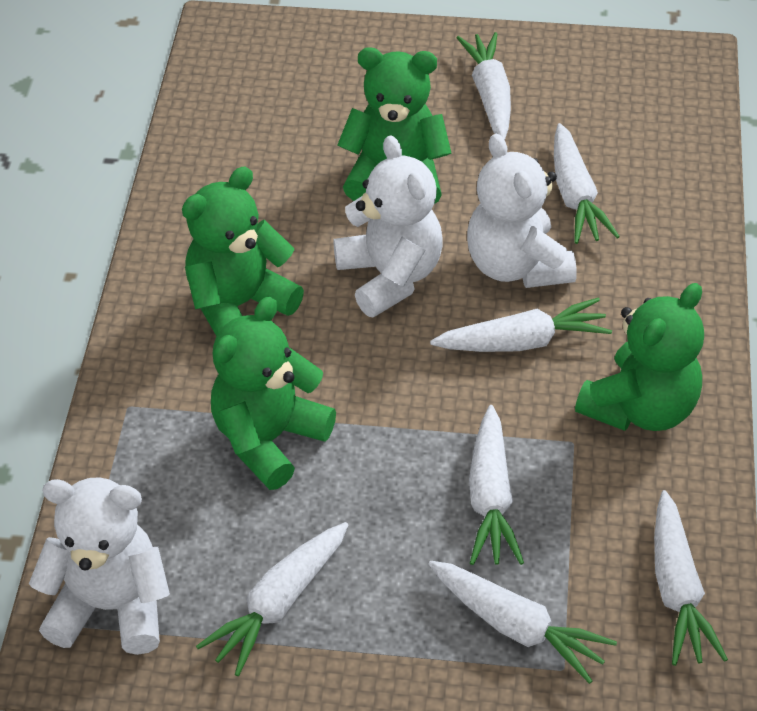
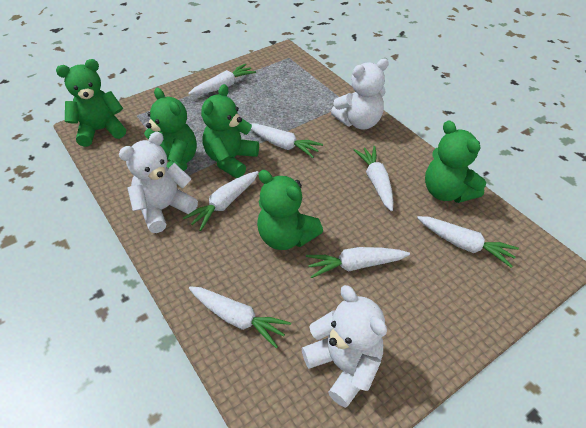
green teddy bear: [182,167,304,336] [211,297,336,490] [338,47,452,204] [575,283,704,431] = 4 -> [56,59,126,147] [144,88,197,171] [201,84,259,178] [257,170,323,250] [425,120,486,203] = 5

